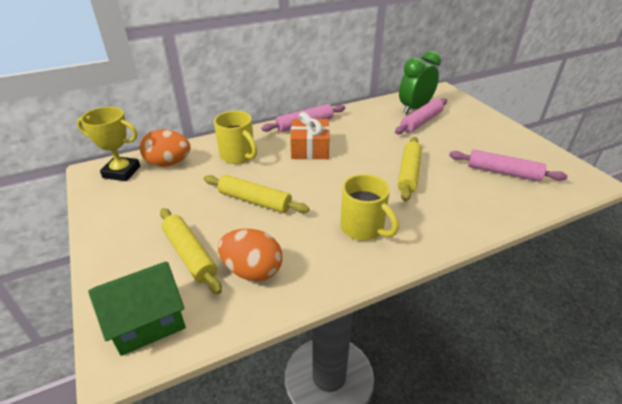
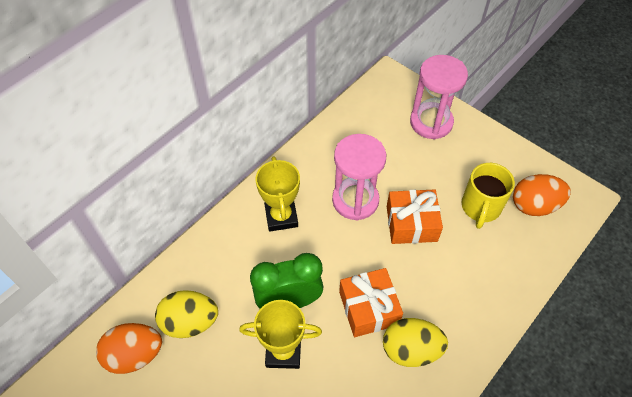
green house: [88,262,186,356] = 1 -> none = 0
orange gift: [290,112,330,160] = 1 -> [339,268,403,337] [387,189,443,244] = 2
pink hourglass: none = 0 -> [332,134,386,221] [410,55,468,140] = 2
pink rolling pin: [261,104,345,132] [395,98,447,134] [449,150,568,182] = 3 -> none = 0
yellow egg: none = 0 -> [155,290,218,338] [383,318,448,367] = 2
yellow mug: [214,111,257,164] [341,174,399,241] = 2 -> [462,163,515,229] = 1
yellow rolling pin: [160,208,222,294] [204,175,309,213] [398,137,422,202] = 3 -> none = 0
yellow trophy: [77,107,140,181] = 1 -> [239,300,322,369] [256,156,300,232] = 2

